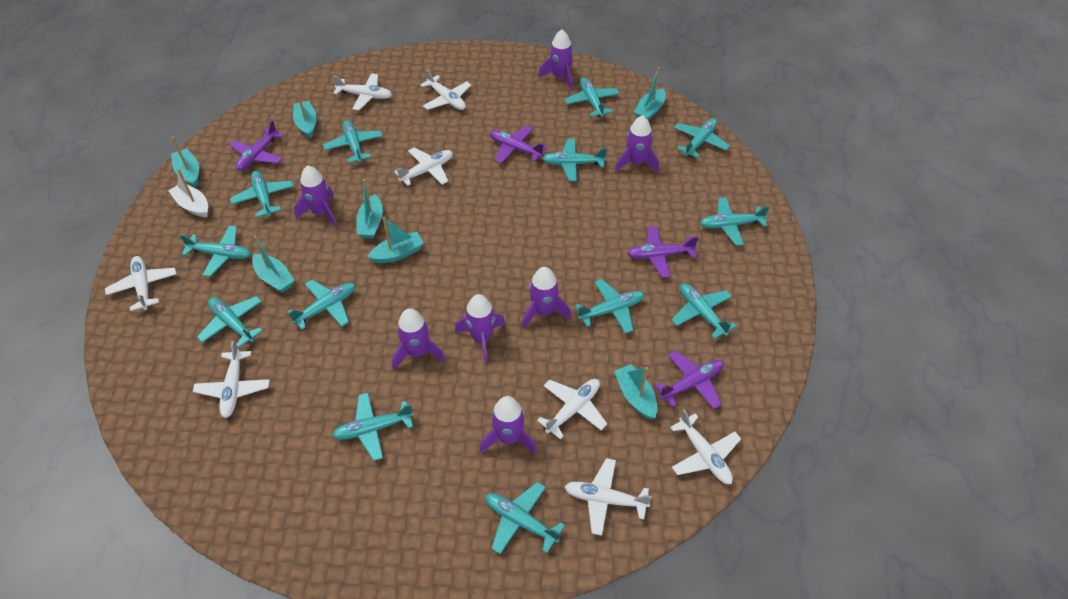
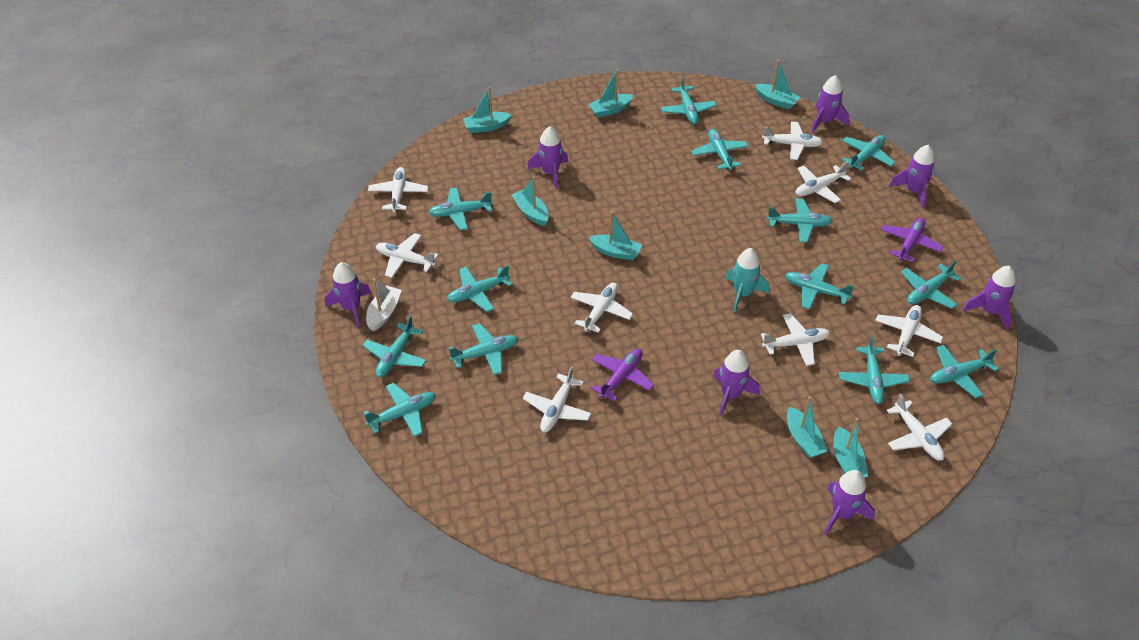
purple plane: [229,120,284,171] [490,126,547,163] [627,226,698,278] [654,351,723,409] = 4 -> [591,348,654,402] [881,218,943,262] = 2
turquoise rocket: none = 0 -> [725,248,769,313] = 1
white plane: [105,256,176,311] [193,341,270,418] [333,73,392,110] [394,148,453,186] [420,69,471,110] [537,379,607,439] [565,458,652,536] [670,410,741,484] = 8 -> [368,167,428,212] [376,233,439,278] [523,366,591,432] [571,283,633,333] [761,313,830,366] [762,122,823,160] [796,161,851,203] [875,305,943,357] [886,394,952,461] = 9

